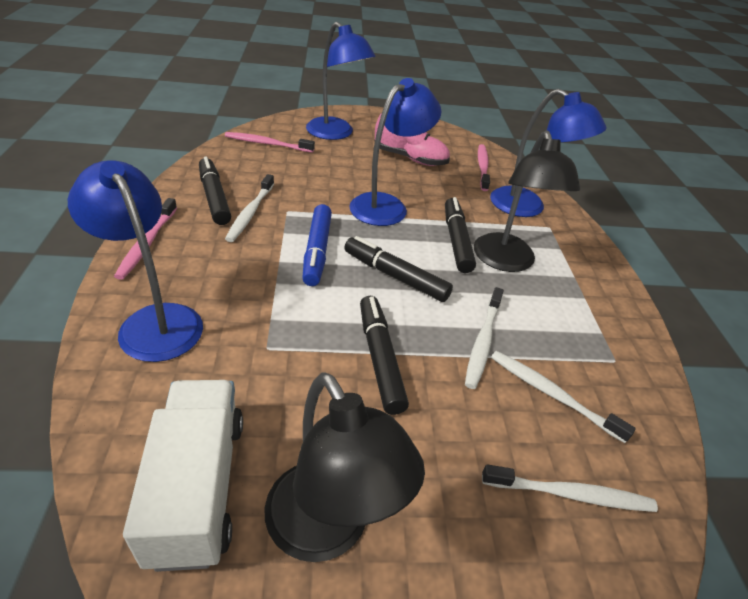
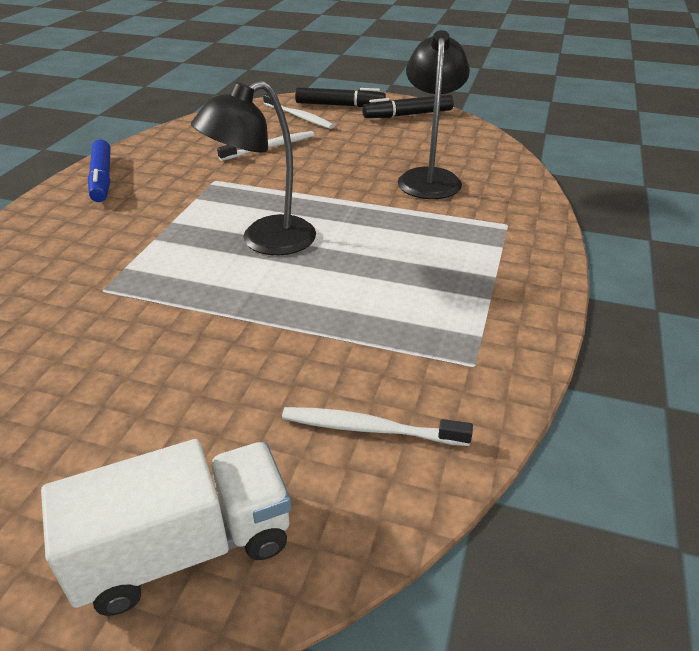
black marker: [199,156,231,225] [344,236,453,302] [360,296,409,415] [445,197,476,273] = 4 -> [295,87,386,107] [362,94,454,118] = 2
blue lamp: [68,160,203,362] [306,22,376,140] [349,78,441,226] [490,89,606,217] = 4 -> none = 0
pink shoe: [374,113,450,166] = 1 -> none = 0
pink toothbrush: [114,198,177,280] [225,132,315,153] [478,144,490,191] = 3 -> none = 0
white toothbrush: [225,174,274,242] [465,287,504,389] [482,464,658,512] [491,351,636,443] = 4 -> [217,131,315,161] [263,94,335,129] [282,407,473,446] = 3

